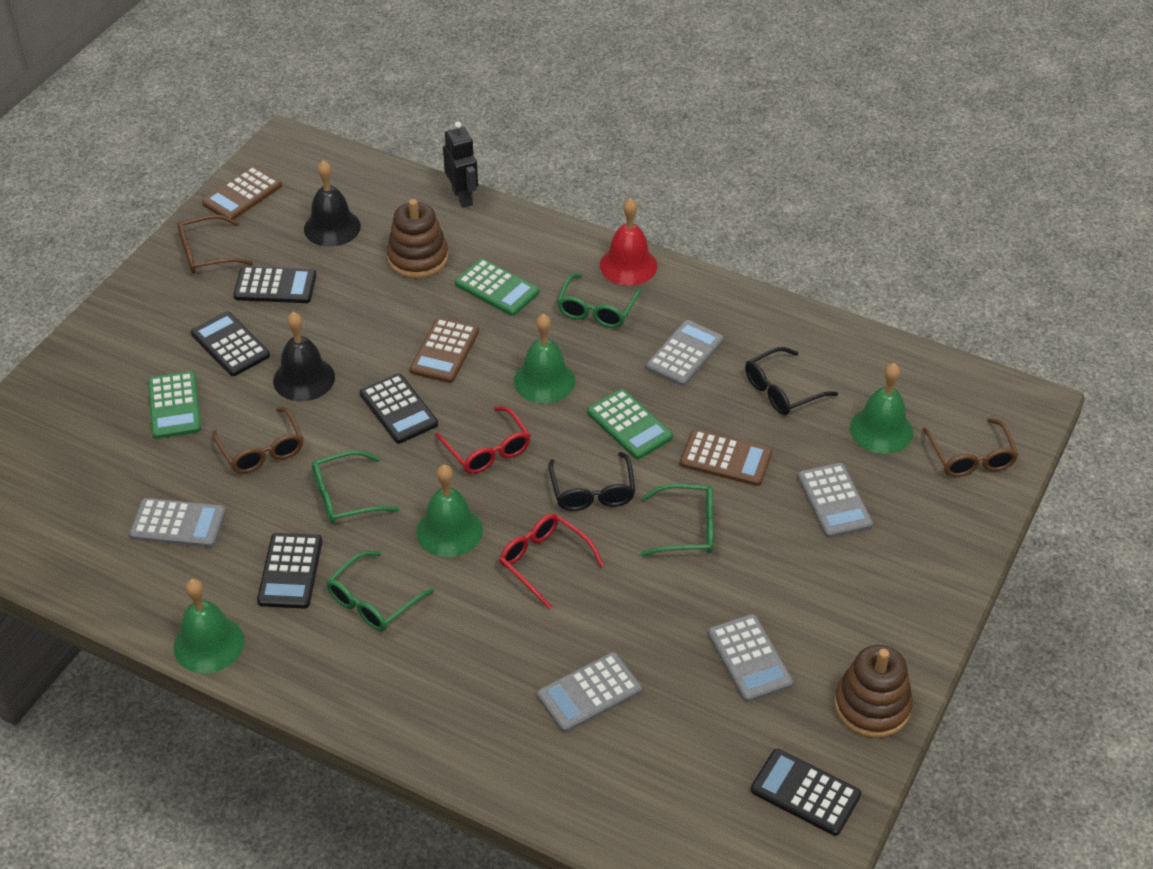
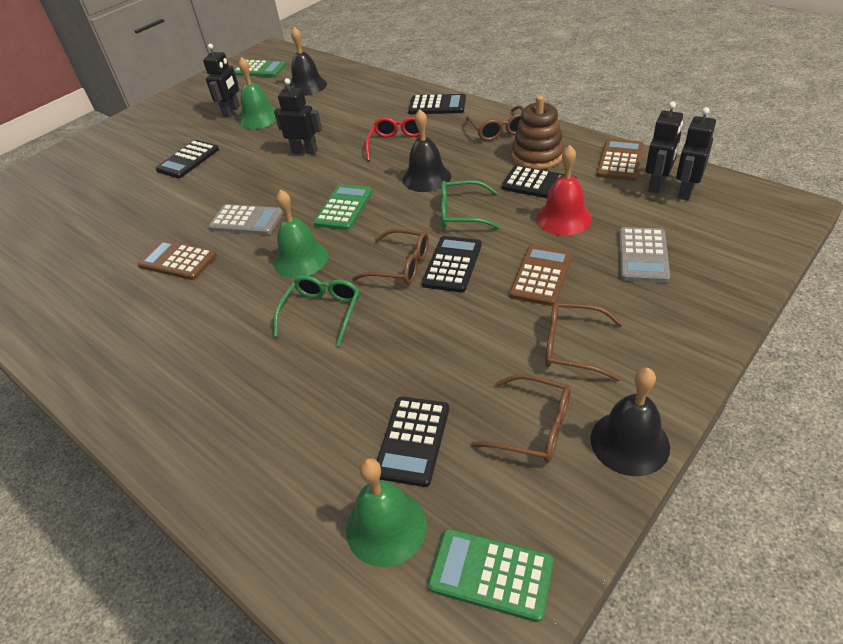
black bell: [273,312,335,402] [304,160,361,247] = 2 -> [290,27,327,96] [403,109,451,192] [590,368,670,476] = 3
black glasses: [549,452,635,511] [745,347,838,415] = 2 -> none = 0
black robot: [443,122,478,208] = 1 -> [203,44,240,117] [274,78,322,154] [645,102,683,193] [676,107,716,200] = 4
brown glasses: [178,214,253,273] [212,407,303,473] [923,418,1019,477] = 3 -> [352,229,429,284] [466,105,524,141] [471,374,571,463] [545,302,623,381] = 4
brown stacking toy: [387,199,449,278] [834,645,913,738] = 2 -> [512,96,564,169] = 1
green bell: [173,579,244,673] [416,465,483,557] [514,314,575,404] [850,363,913,454] = 4 -> [239,57,276,129] [274,189,328,278] [346,458,427,567] = 3
green glasses: [312,450,399,524] [326,551,434,631] [557,274,641,328] [641,484,713,556] = 4 -> [274,275,360,347] [441,180,501,229] = 2
grey calculator: [129,498,226,548] [537,652,642,733] [646,320,724,386] [708,614,793,702] [798,463,873,538] = 5 -> [209,204,283,235] [619,227,670,283] = 2
red glasses: [435,406,531,474] [499,514,604,609] = 2 -> [365,117,426,161] = 1

